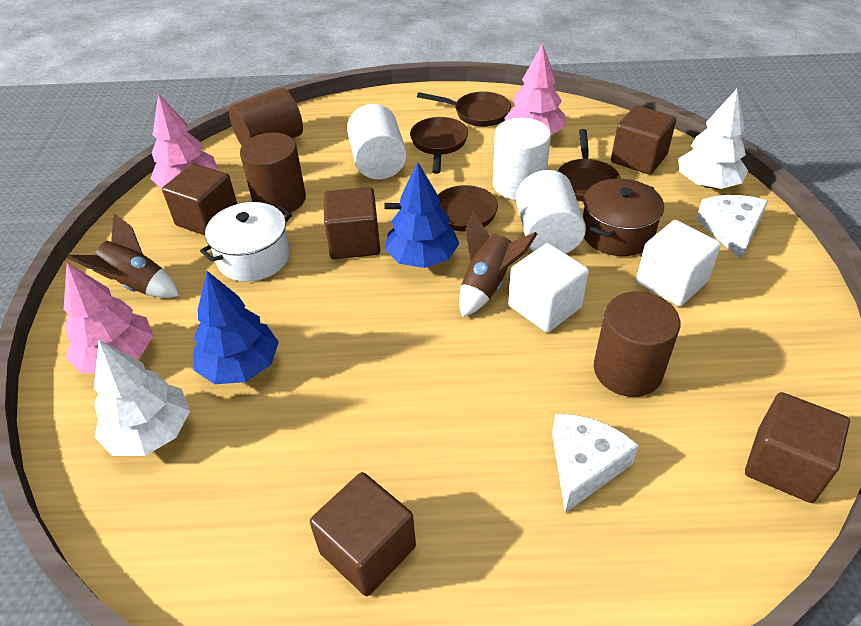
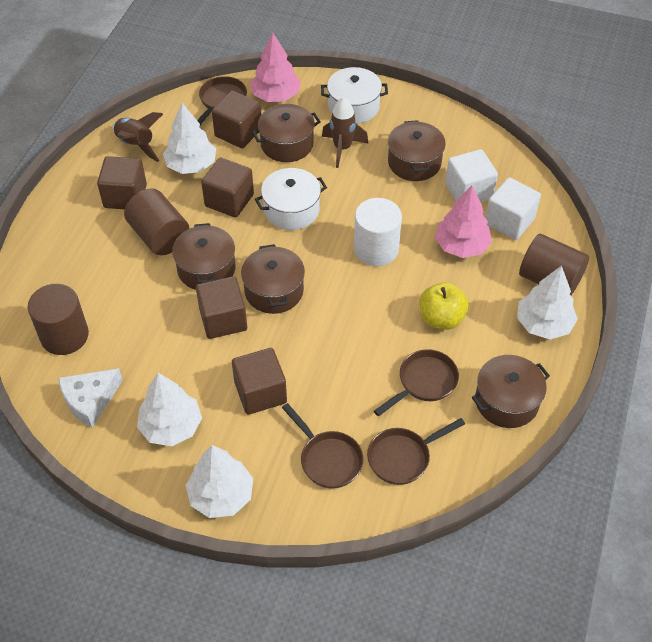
blue tree: [193,271,279,384] [385,162,459,268] = 2 -> none = 0
brown pot: [583,179,664,256] = 1 -> [172,223,236,290] [241,244,305,314] [252,104,320,162] [388,120,446,181] [472,355,550,428] = 5
pink tree: [64,262,154,373] [150,94,218,189] [504,43,566,135] = 3 -> [250,33,301,102] [435,185,492,258] = 2
white cheese: [552,414,639,513] [696,195,768,260] = 2 -> [58,368,123,428] = 1
white cylinder: [347,104,407,179] [493,118,551,200] [516,170,586,253] = 3 -> [354,198,402,266] = 1
white pot: [200,202,292,282] = 1 -> [255,168,327,230] [321,67,388,124] = 2
white tree: [94,340,190,456] [678,89,748,189] = 2 -> [137,373,202,446] [163,103,216,174] [186,445,253,518] [517,265,578,339] = 4
yellow apple: none = 0 -> [420,282,469,330] = 1

